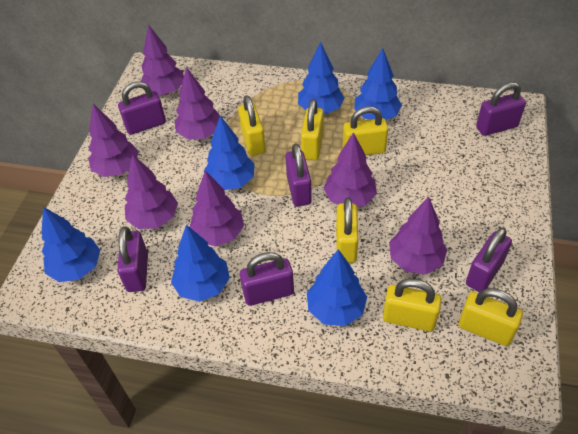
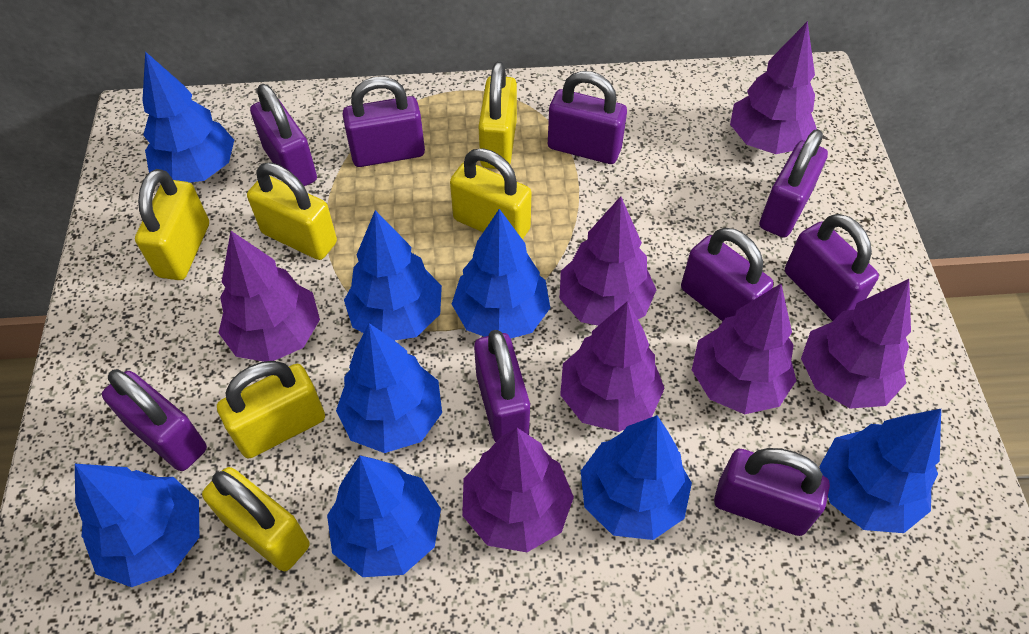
blue tree: [42,207,100,282] [171,225,230,302] [204,116,255,190] [298,42,345,114] [307,249,367,326] [355,48,402,120] = 6 -> [75,464,199,587] [142,51,234,183] [327,456,441,577] [336,323,442,453] [344,210,442,341] [452,209,550,338] [581,415,692,540] [819,409,941,533] = 8
purple padlock: [117,226,148,292] [118,81,166,135] [240,252,294,306] [285,143,312,207] [466,227,512,292] [476,82,526,136] = 6 -> [102,369,207,471] [250,84,317,186] [343,77,425,167] [474,330,530,442] [548,71,627,164] [681,228,774,322] [714,448,830,536] [760,129,828,237] [785,214,879,321] = 9

